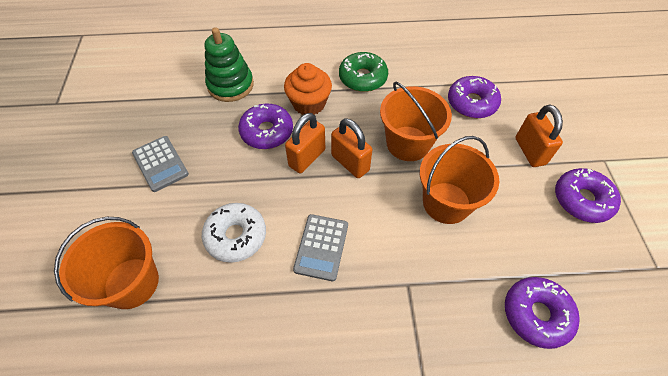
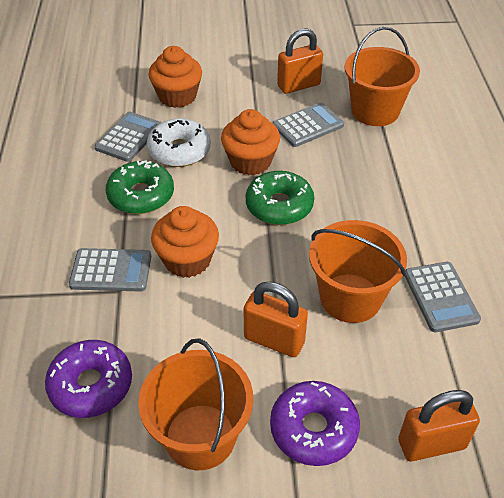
green donut: [339,52,388,92] = 1 -> [106,160,174,214] [246,171,314,225] = 2
green stacking toy: [204,27,254,102] = 1 -> none = 0
grey calculator: [132,136,189,192] [293,214,348,281] = 2 -> [69,248,151,292] [94,112,161,162] [273,103,344,147] [405,262,481,332] = 4
orange cupcake: [284,63,332,115] = 1 -> [148,46,202,108] [151,206,219,278] [221,109,280,175] = 3
purple donut: [238,104,293,149] [448,76,501,118] [505,277,580,349] [555,168,621,223] = 4 -> [45,340,132,418] [270,381,360,466] = 2

